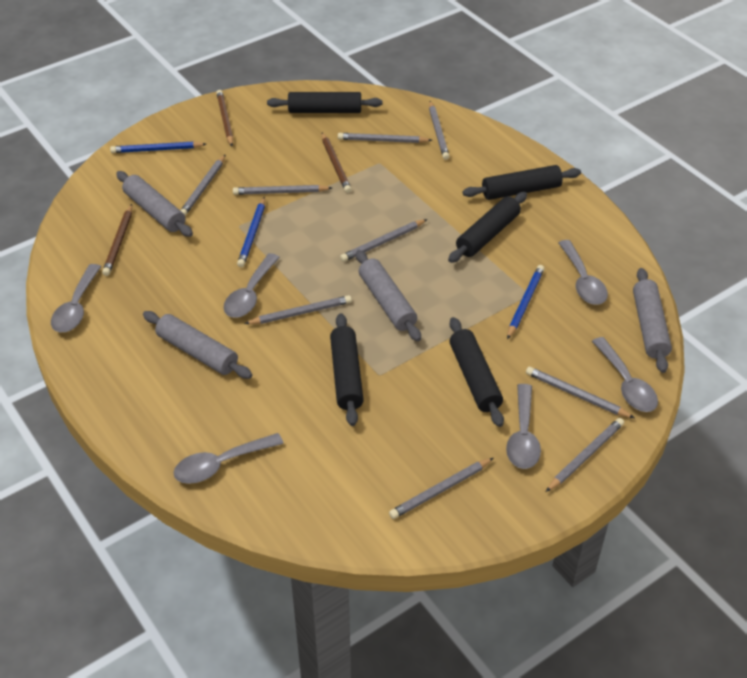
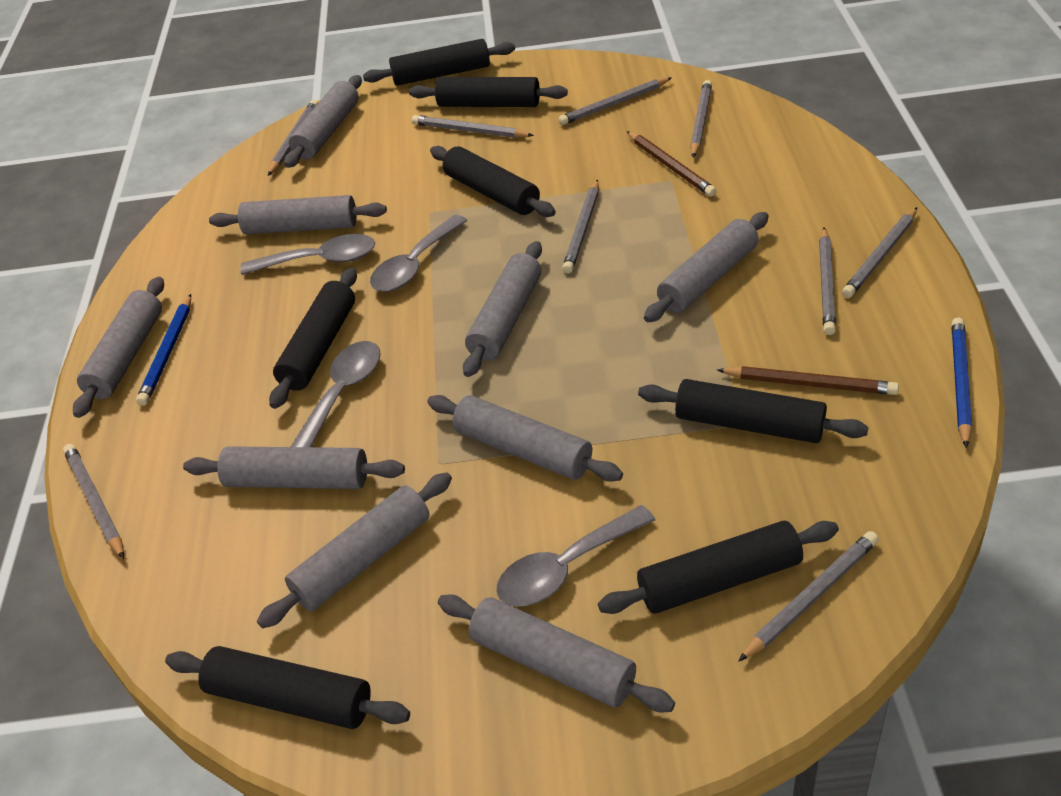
black rolling pin: [267,92,382,113] [330,313,364,426] [448,192,527,263] [450,317,504,427] [463,165,581,200] = 5 -> [165,646,410,729] [269,268,357,409] [363,39,515,86] [409,77,568,107] [430,146,556,217] [598,521,839,614] [638,379,868,443] = 7
blue pencil: [110,141,206,153] [237,197,265,267] [507,265,544,339] = 3 -> [136,294,191,406] [951,317,972,448] = 2
brown pencil: [102,204,132,276] [216,90,233,147] [322,133,352,193] = 3 -> [627,131,717,197] [717,366,899,395] = 2
grey rolling pin: [116,171,193,237] [143,311,252,379] [356,250,421,341] [633,268,672,373] = 4 -> [73,277,164,418] [183,446,405,489] [209,195,387,234] [257,472,452,628] [284,75,362,168] [427,395,623,482] [438,594,675,712] [463,241,542,377] [644,212,769,322] = 9
grey spoon: [51,264,101,332] [173,433,284,484] [224,253,280,318] [506,384,541,469] [559,240,608,305] [592,337,658,412] = 6 -> [240,234,375,275] [291,341,381,447] [370,215,468,292] [497,505,655,606] = 4

